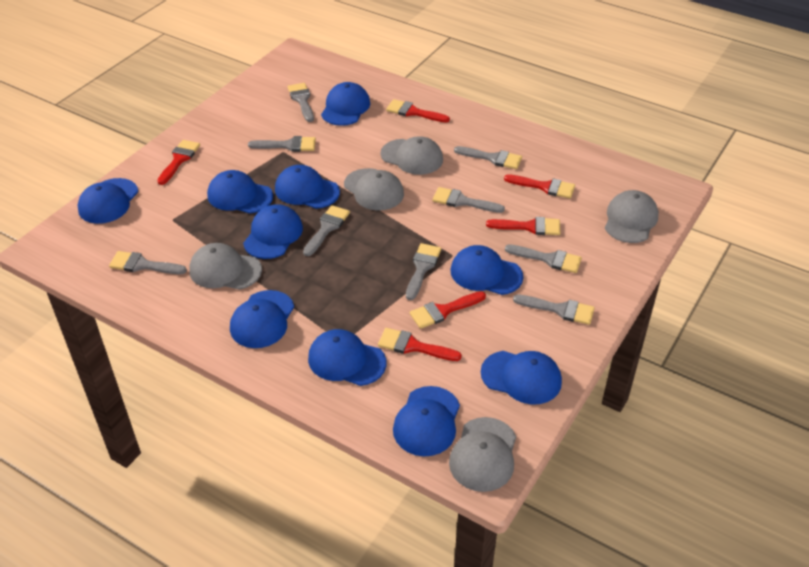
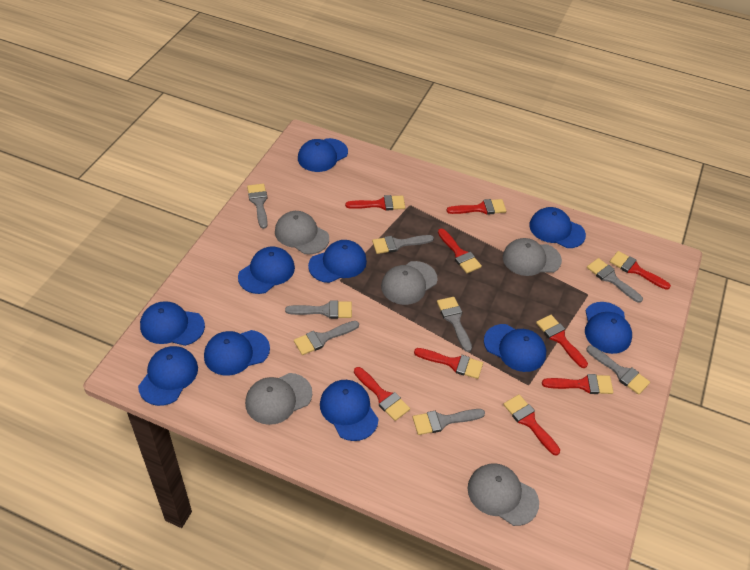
grey brush: [109,251,187,274] [248,136,316,152] [288,83,314,122] [303,205,350,256] [406,243,441,300] [432,187,505,213] [454,146,522,169] [505,244,582,273] [513,294,595,325] = 9 -> [247,184,268,229] [285,300,352,319] [294,321,359,355] [372,235,434,254] [413,409,485,435] [437,297,472,352] [586,345,650,395] [587,258,643,303] = 8
red brush: [157,140,200,185] [378,328,462,361] [386,99,450,123] [410,291,486,329] [486,217,561,235] [504,174,575,198] = 6 -> [345,195,405,210] [354,367,410,421] [414,348,483,379] [438,229,482,274] [446,199,506,215] [503,394,560,455] [536,315,588,368] [542,374,613,394] [610,251,671,290] = 9

